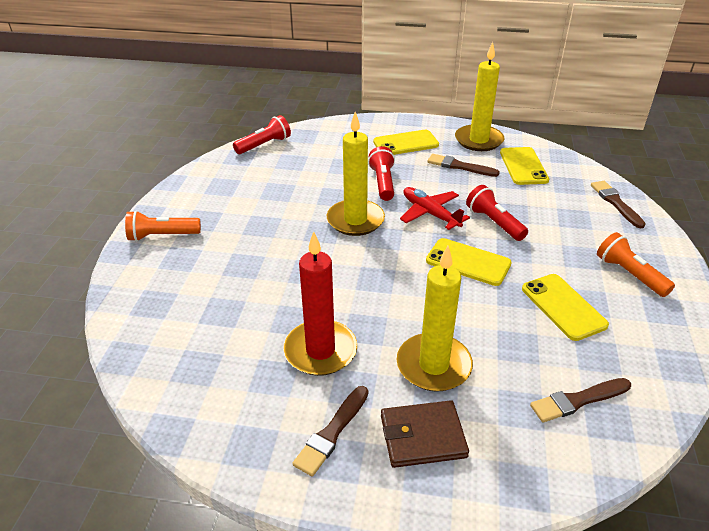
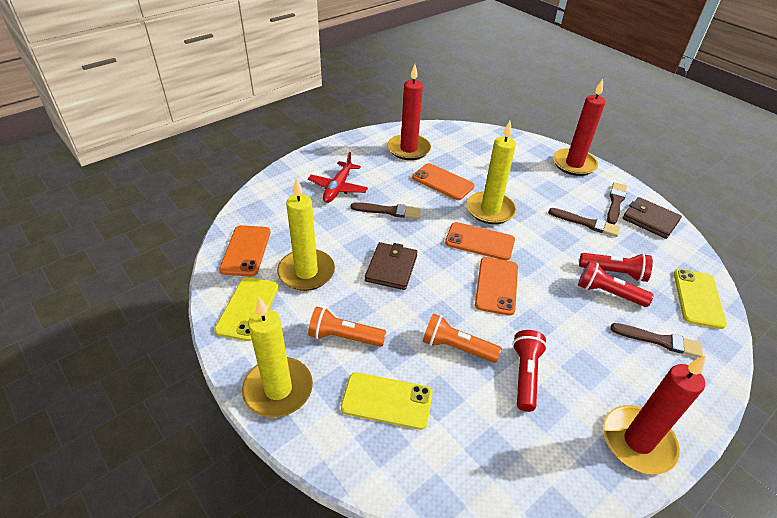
brown wallet: [381,400,469,468] = 1 -> [365,242,418,290] [623,197,682,239] = 2
orange phone: none = 0 -> [219,225,271,277] [412,163,474,200] [445,222,515,260] [475,257,518,316] = 4
red candle: [283,231,357,376] = 1 -> [387,64,431,160] [553,79,606,176] [603,355,706,474] = 3
yellow phone: [373,130,439,155] [426,238,512,286] [500,147,549,185] [522,274,609,341] = 4 -> [214,277,279,341] [341,372,433,430] [674,269,727,329] = 3

